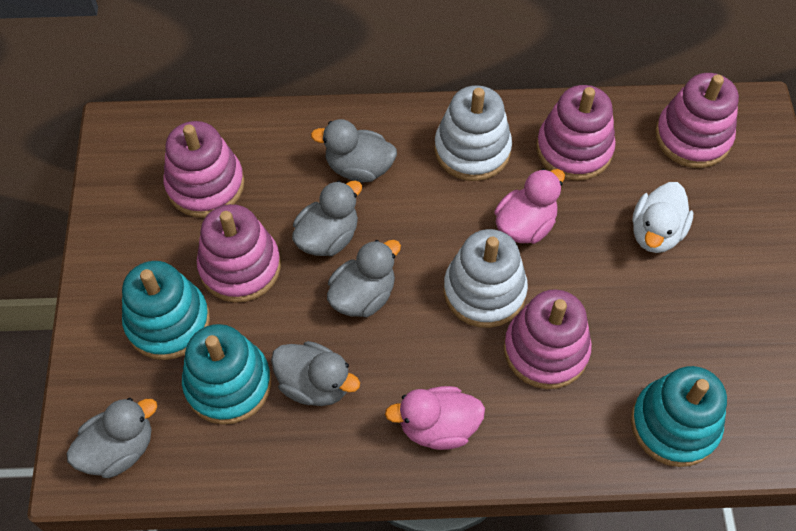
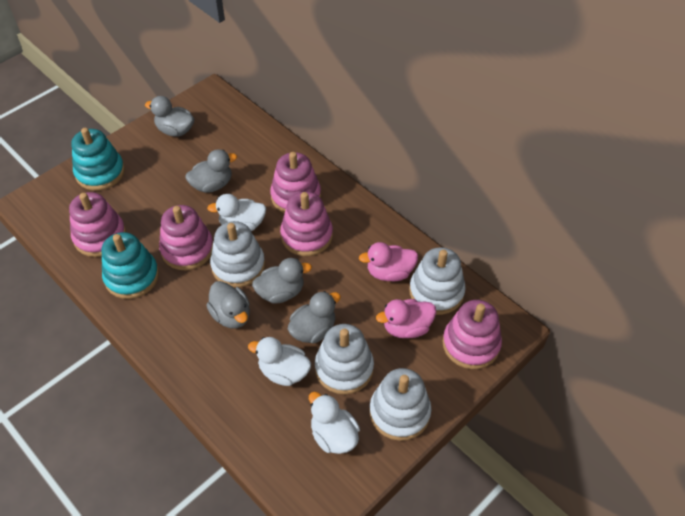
turquoise stacking toy: [122,261,210,360] [182,324,271,425] [631,366,727,467] = 3 -> [71,128,125,191] [102,232,159,299] = 2
white duck: [632,182,693,253] = 1 -> [207,194,266,231] [248,337,311,386] [309,392,360,454] = 3
white stacking toy: [434,85,512,181] [444,229,528,328] = 2 -> [210,221,265,287] [315,324,374,395] [369,368,431,441] [409,247,466,315] = 4

